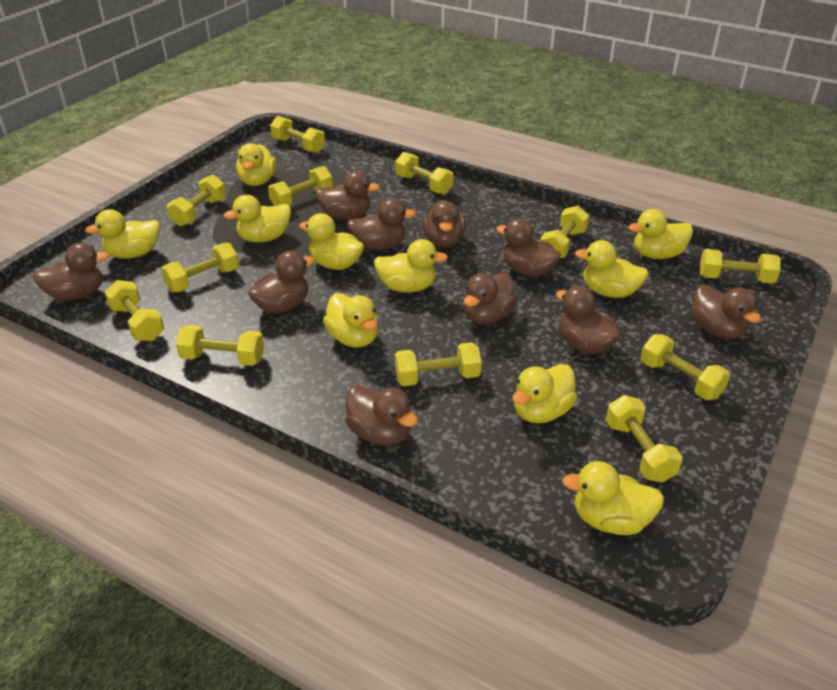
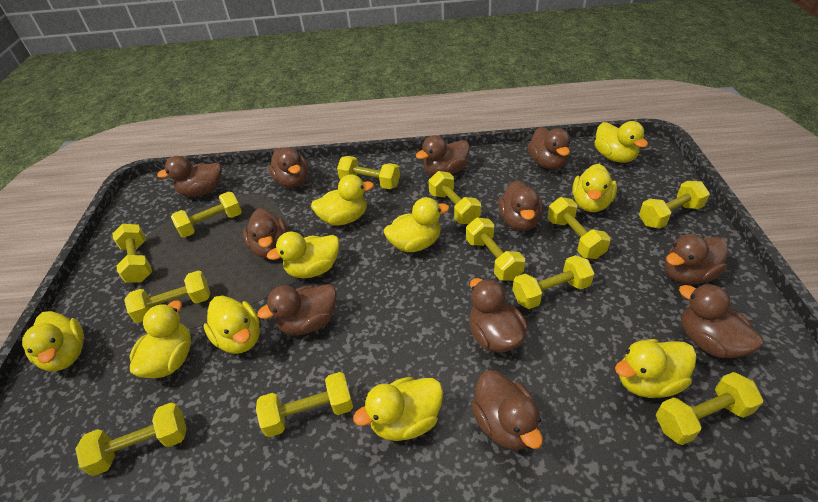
brown duck: [33,243,109,301] [248,251,314,314] [315,171,380,220] [345,385,418,446] [347,198,416,250] [422,200,466,248] [464,273,517,325] [496,218,561,277] [556,286,621,354] [691,284,761,339] = 10 -> [157,156,222,197] [243,208,288,258] [257,284,337,335] [268,148,308,188] [416,135,470,176] [469,278,528,352] [471,370,543,450] [498,180,543,231] [528,127,570,170] [665,234,728,285] [679,284,764,358] = 11

